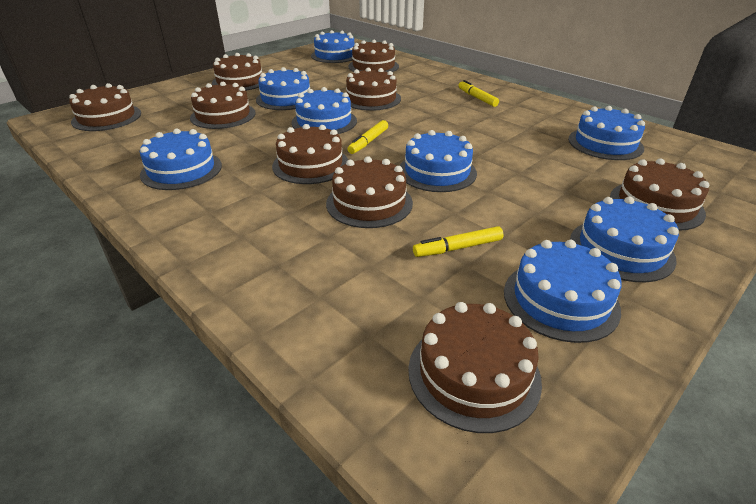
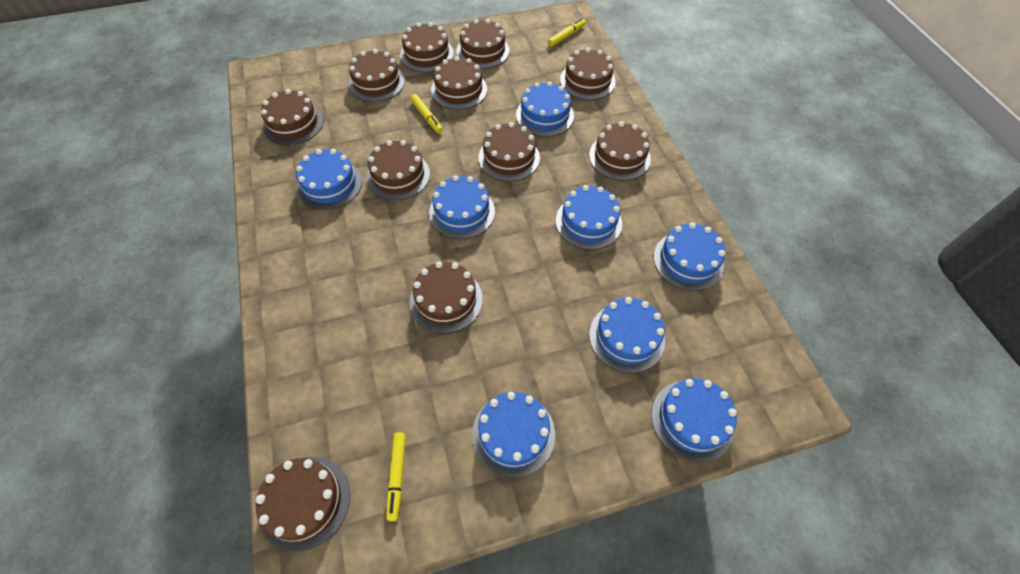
brown cake: [69,83,141,131] [190,82,256,129] [212,53,262,91] [272,124,348,184] [326,156,413,228] [346,67,401,111] [348,40,399,72] [408,302,542,433] [610,158,709,231] = 9 -> [256,457,350,551] [261,89,323,145] [348,49,405,102] [367,140,430,200] [400,22,454,72] [410,261,483,333] [431,56,487,109] [456,19,510,68] [478,122,540,181] [560,48,616,100] [589,122,651,180] = 11

